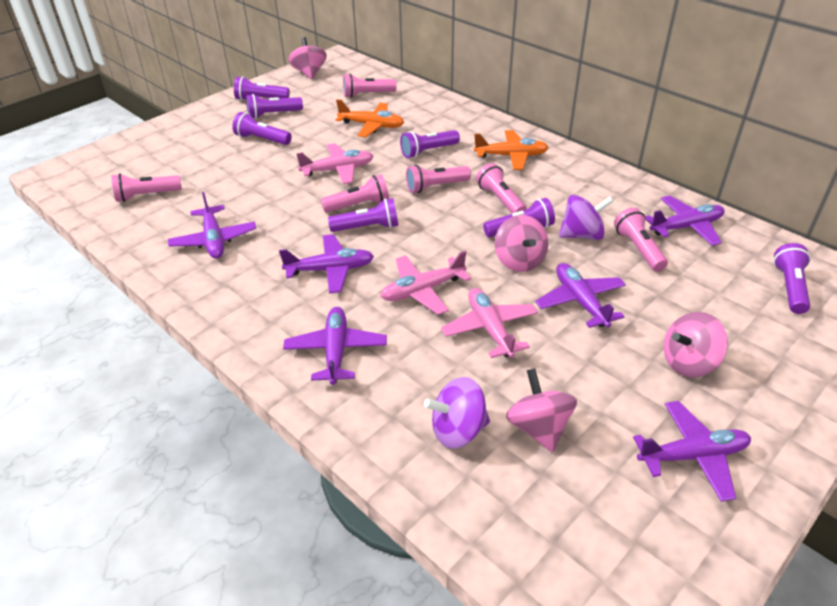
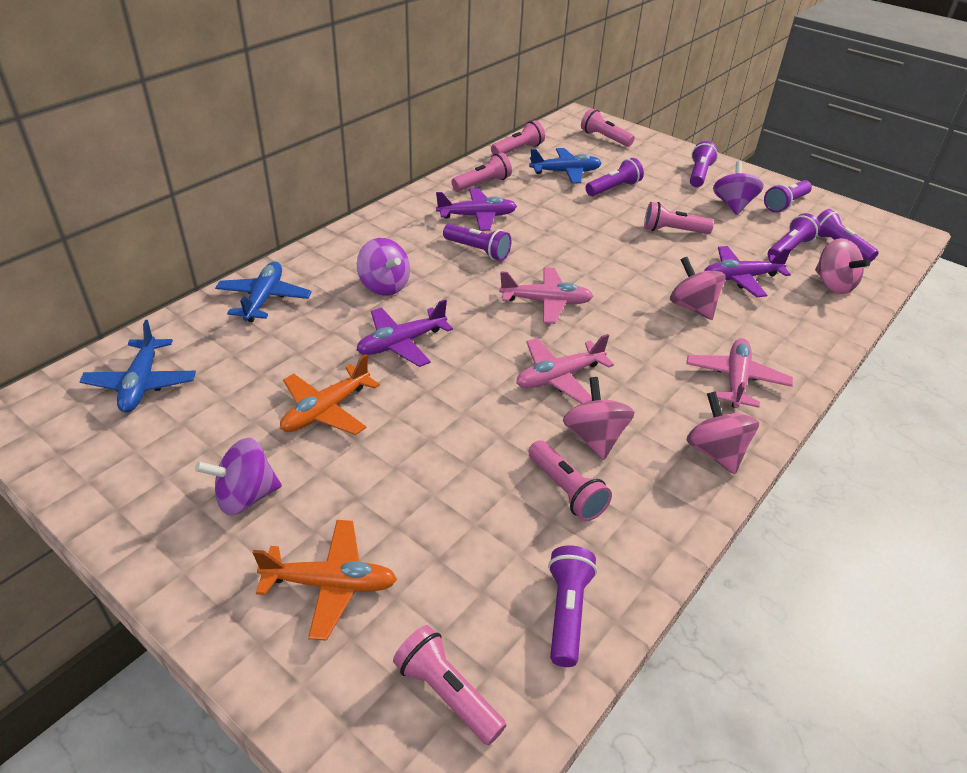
blue plane: none = 0 -> [79,320,196,413] [215,262,312,322] [529,148,602,184] = 3
purple plane: [168,192,257,259] [279,234,374,293] [283,307,387,385] [535,263,626,328] [633,401,751,502] [645,195,724,246] = 6 -> [357,299,453,367] [436,188,517,231] [704,246,792,297] = 3
purple spinning top: [424,377,490,449] [559,195,614,240] = 2 -> [195,438,282,516] [357,238,410,296] [713,161,764,215] = 3

